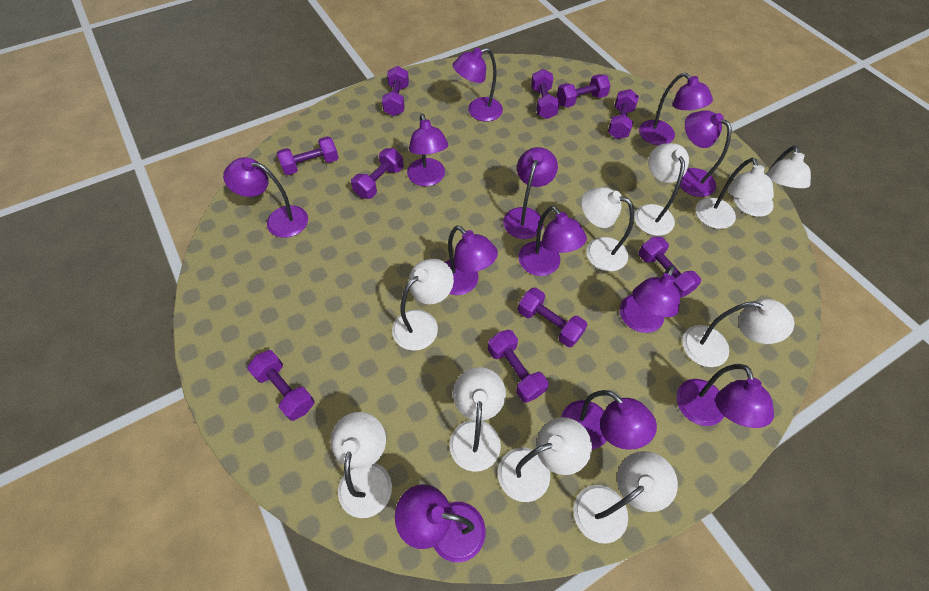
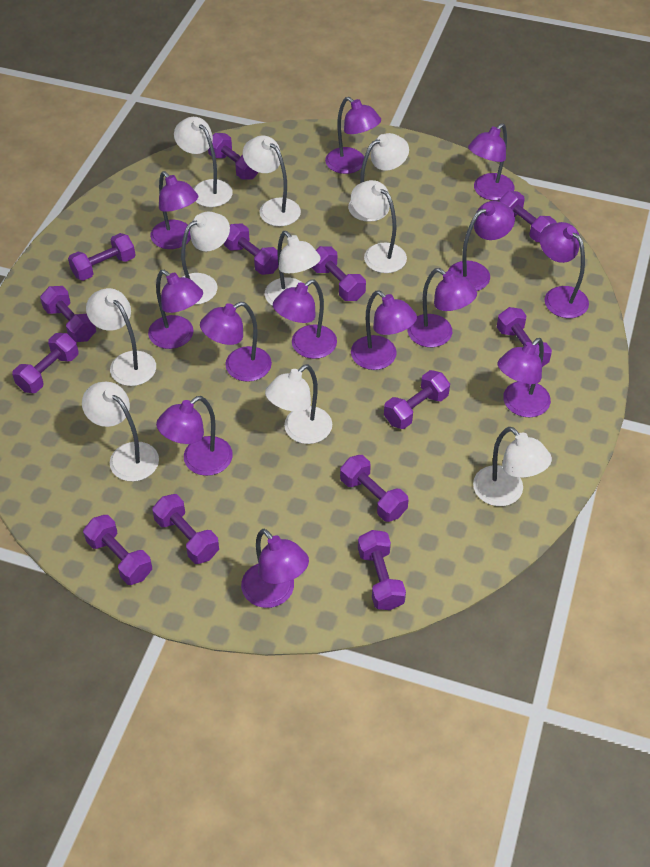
purple dumbbell: [247,350,314,421] [277,136,339,175] [351,148,404,199] [382,66,409,116] [488,330,548,403] [518,287,588,347] [531,69,560,119] [557,74,611,107] [608,89,639,139] [639,236,701,298] = 10 -> [12,333,79,393] [40,286,96,342] [68,233,135,281] [83,515,152,585] [152,494,219,564] [208,133,259,180] [224,223,279,275] [312,246,366,301] [340,455,409,522] [358,530,406,610] [384,370,450,429] [497,307,552,367] [499,191,557,242] = 13
purple lamp: [223,157,308,238] [395,484,485,563] [407,114,448,186] [445,225,498,295] [453,47,503,122] [503,147,558,239] [518,206,587,276] [561,390,657,450] [620,265,680,333] [639,73,713,145] [676,364,774,428] [680,110,731,197] = 12 -> [148,270,203,349] [150,171,198,249] [156,396,233,476] [200,302,272,382] [241,529,309,608] [273,279,337,359] [325,97,381,174] [351,291,417,370] [407,268,477,347] [448,201,515,291] [468,123,515,201] [497,338,551,417] [540,222,589,318] = 13

